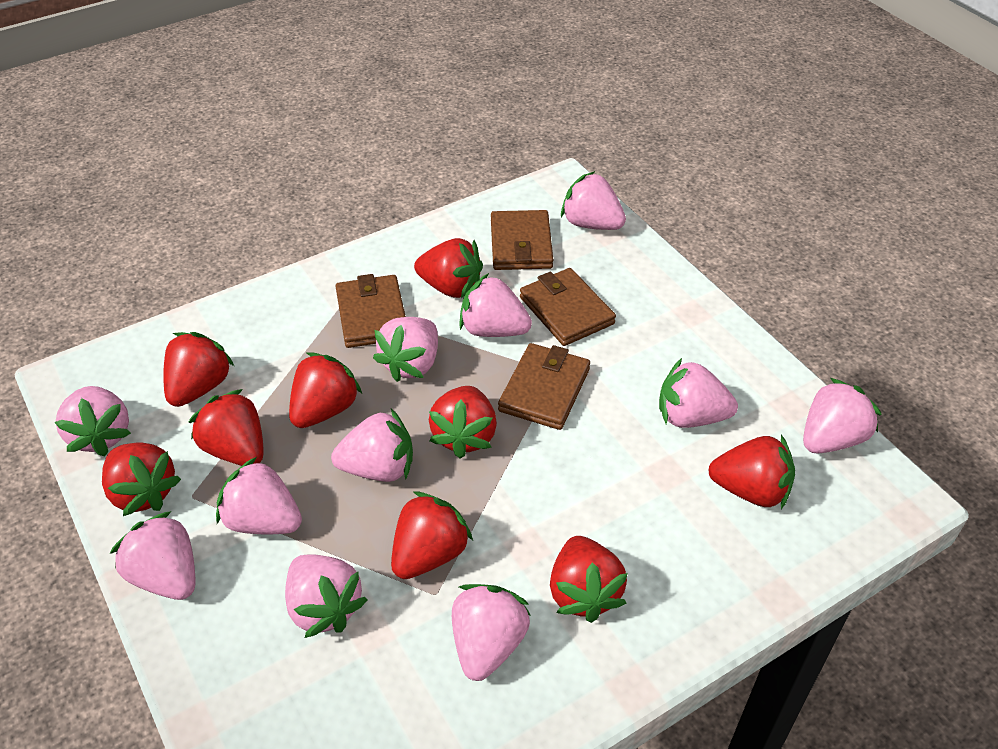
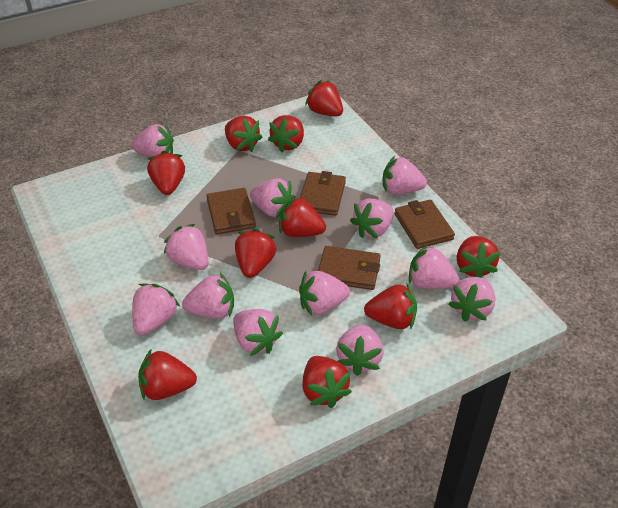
pink strawberry: [54,386,131,456] [110,511,195,600] [216,457,302,534] [285,554,368,638] [331,409,413,482] [373,317,438,382] [452,584,531,681] [459,273,532,337] [561,171,626,230] [659,358,738,428] [803,378,882,454] = 11 -> [131,124,174,158] [132,283,180,335] [164,224,208,270] [182,273,234,319] [233,309,283,356] [250,178,295,218] [299,271,350,316] [336,325,384,376] [350,199,393,238] [382,156,427,195] [409,245,459,289] [448,277,496,322] = 12
red strawberry: [102,442,181,516] [163,332,234,407] [189,389,264,466] [289,352,362,428] [391,491,473,579] [414,238,483,298] [429,386,497,459] [550,536,628,623] [708,435,795,509] = 9 -> [138,350,197,400] [147,151,185,195] [225,116,263,152] [235,229,276,278] [268,115,304,152] [279,196,326,237] [302,356,352,408] [305,80,343,116] [364,283,417,330] [457,236,501,277] = 10

